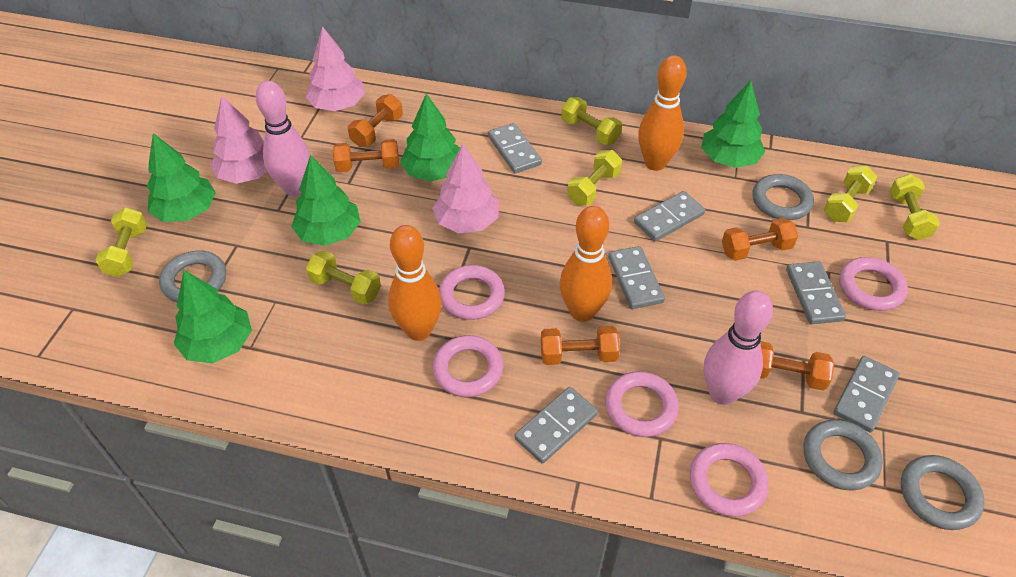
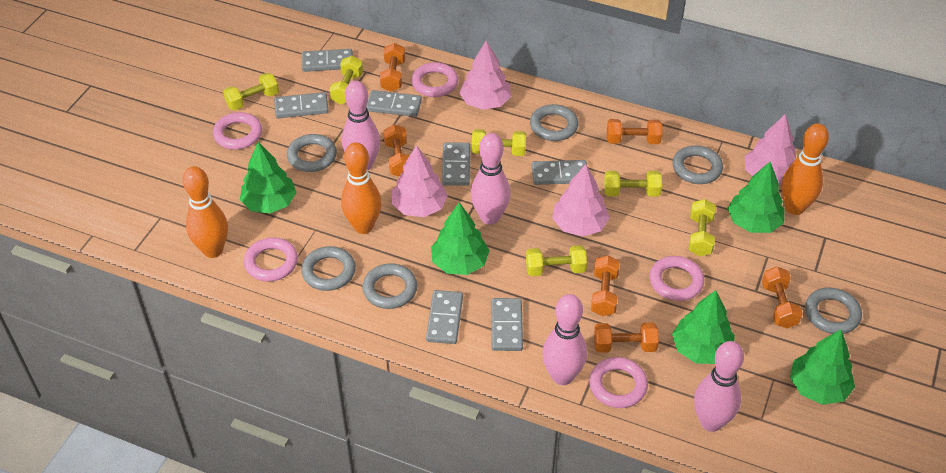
grey domino: [488,123,542,173] [514,387,598,464] [608,246,665,309] [634,191,705,241] [786,261,846,324] [834,356,900,432] = 6 -> [274,92,329,118] [302,49,353,72] [366,90,422,117] [426,290,463,344] [442,142,470,186] [491,298,523,351] [532,160,587,185] = 7
grey ring: [159,250,226,303] [753,174,814,220] [804,419,883,490] [901,455,985,530] = 4 -> [287,134,337,172] [301,246,356,291] [362,263,417,309] [530,104,578,141] [673,145,723,184] [805,287,862,334] = 6
orange dumbbell: [333,139,399,172] [348,94,403,147] [541,326,620,365] [722,218,798,261] [760,341,834,390] = 5 -> [380,43,405,92] [383,124,410,177] [591,255,620,316] [594,323,659,353] [607,119,662,144] [762,266,803,328] = 6
pink bowling pin: [256,81,310,197] [704,291,773,405] = 2 -> [342,81,380,170] [471,133,511,225] [542,294,587,385] [694,341,744,432] = 4
pink tree: [210,96,267,184] [305,26,365,111] [432,144,499,233] = 3 -> [392,145,448,217] [459,40,511,110] [552,164,610,237] [745,114,796,185] = 4

